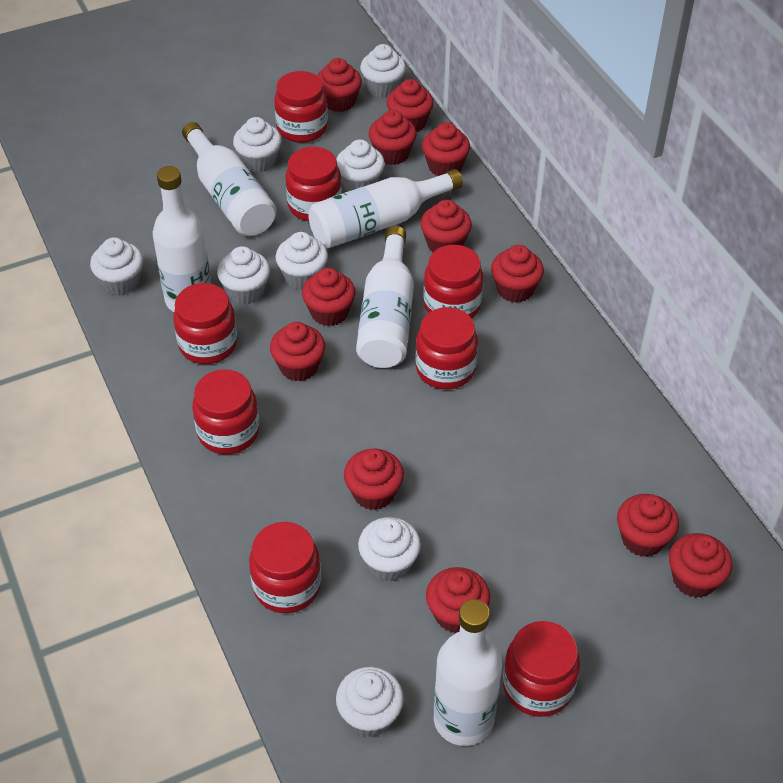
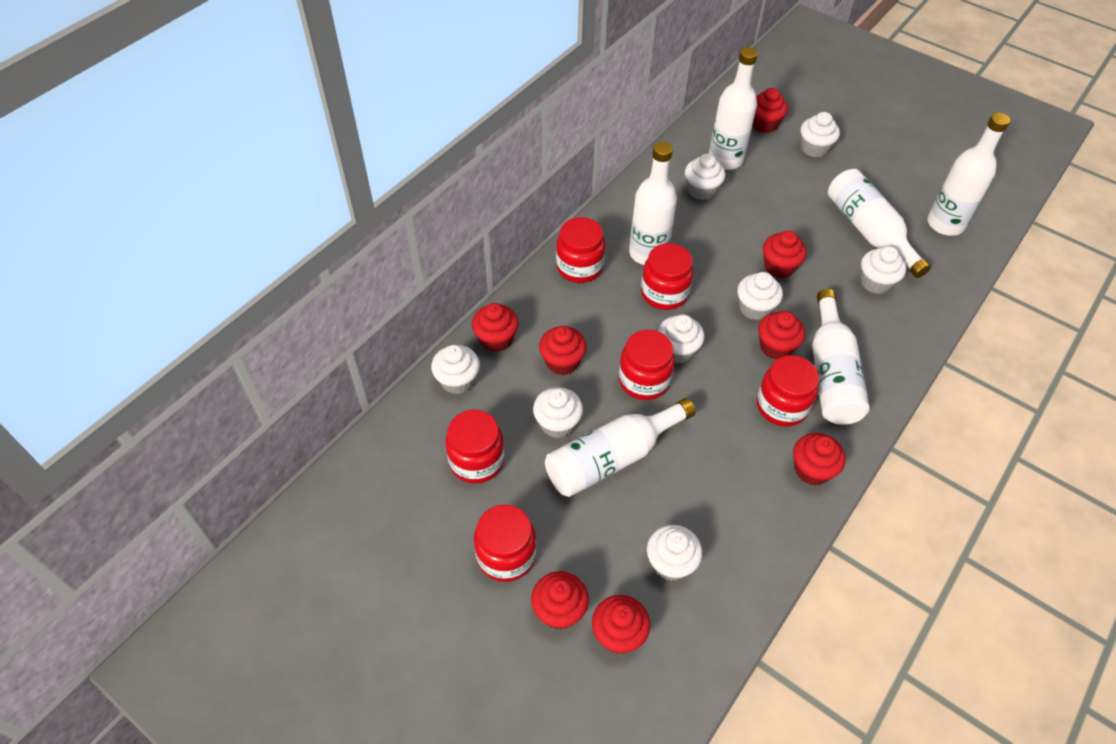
red cupcake: [270,322,325,381] [302,268,356,326] [317,58,362,112] [344,448,404,510] [369,110,417,165] [387,79,434,132] [421,200,472,253] [422,122,470,176] [426,567,490,633] [491,245,544,303] [617,494,679,557] [669,533,732,598] = 12 -> [472,303,519,352] [531,571,589,629] [539,326,587,375] [592,595,650,654] [752,88,788,133] [758,311,805,360] [763,230,807,278] [793,433,846,485] = 8
red jar: [173,283,237,364] [192,369,260,454] [249,522,321,613] [274,71,328,143] [285,147,342,221] [416,307,478,389] [423,245,483,318] [503,621,580,717] = 8 -> [445,410,504,483] [474,505,536,582] [556,217,605,283] [619,330,675,400] [641,243,693,310] [757,355,819,427] = 6
white bottle: [153,166,211,312] [182,122,277,236] [308,169,463,248] [356,226,414,368] [434,599,502,746] = 5 -> [545,398,696,497] [629,142,677,265] [709,47,758,170] [812,289,870,425] [828,169,931,278] [927,112,1010,236] = 6

